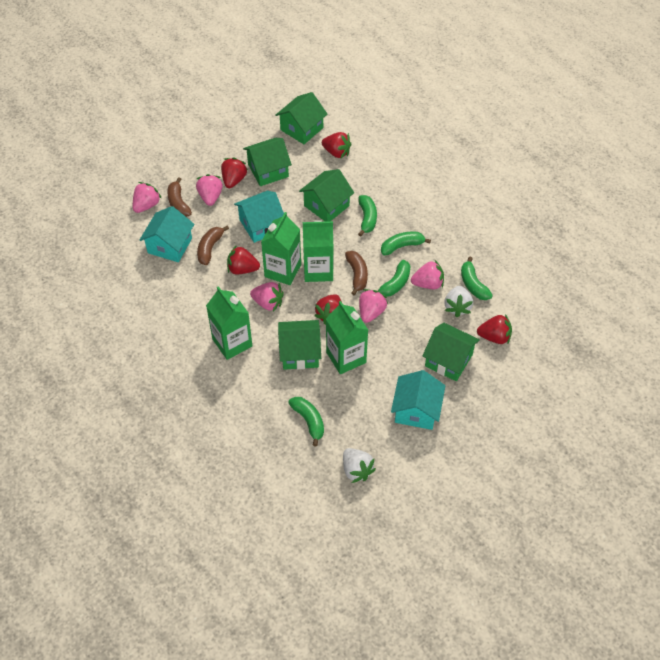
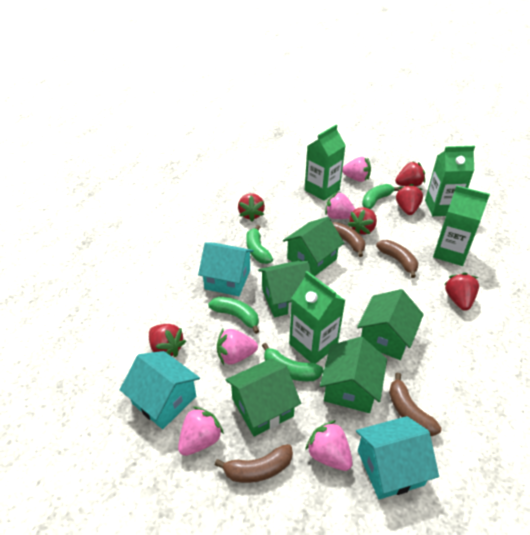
brown banana: [167,177,192,217] [197,226,229,265] [345,251,368,295] = 3 -> [215,444,293,483] [333,222,365,257] [376,240,418,278] [389,373,442,436] = 4
green banana: [288,397,324,446] [358,195,377,237] [378,260,411,297] [381,231,431,255] [461,257,493,300] = 5 -> [208,297,259,334] [246,225,273,264] [262,343,324,381] [362,184,400,209] = 4
red strawberry: [221,158,248,188] [227,245,260,275] [314,294,342,325] [322,132,351,158] [477,314,512,344] = 5 -> [149,324,186,357] [238,193,265,221] [347,207,377,235] [395,162,425,187] [396,184,423,215] [444,273,479,311] = 6
white strawberry: [343,448,376,483] [444,286,473,317] = 2 -> none = 0

